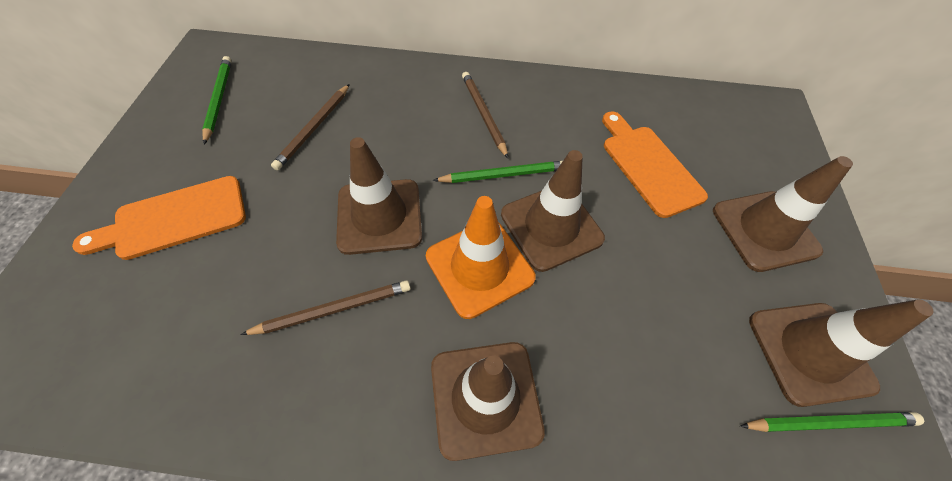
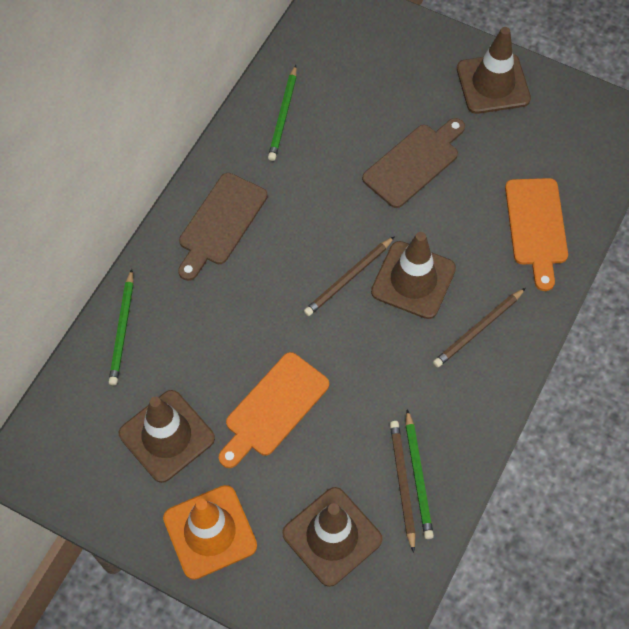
brown cutting board: none = 0 -> [178,173,267,281] [362,118,465,208] = 2
brown traffic cone: [336,137,422,255] [431,342,545,461] [501,150,605,272] [713,156,853,272] [749,299,934,407] = 5 -> [119,390,215,483] [282,487,382,587] [371,232,456,319] [457,27,531,114] = 4

